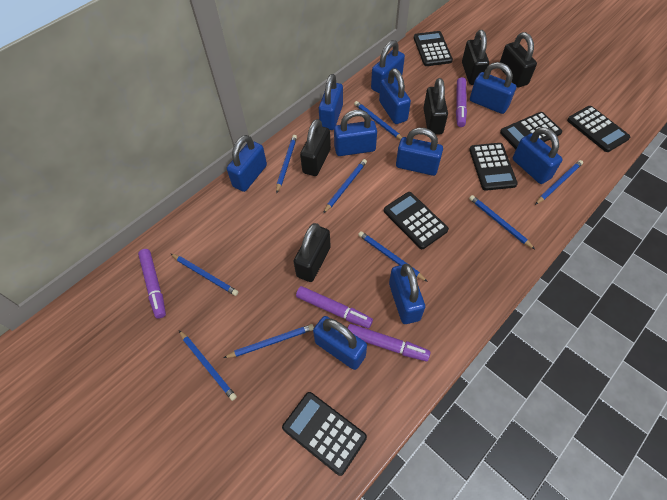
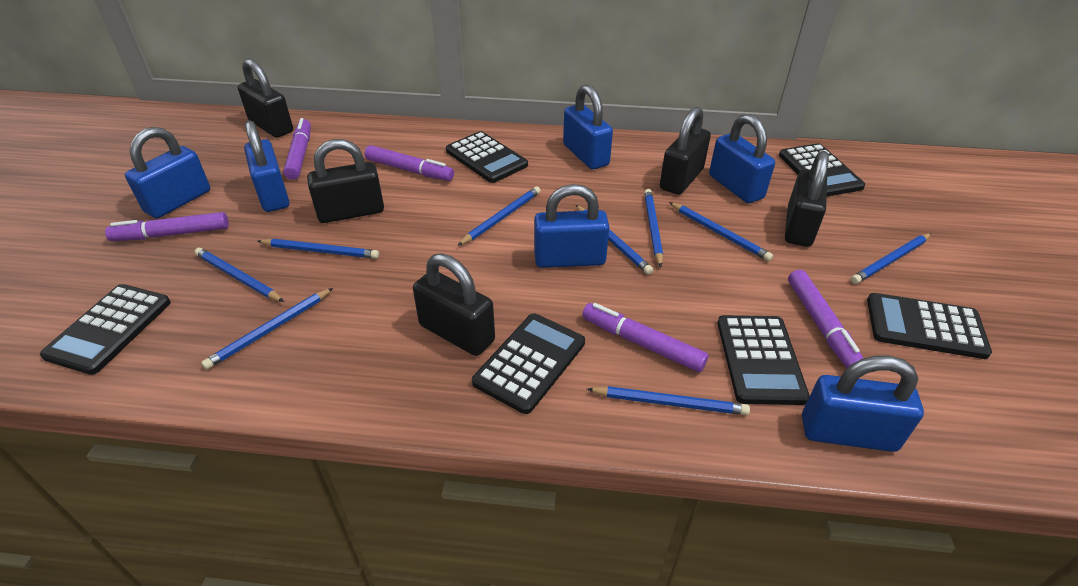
blue padlock: [227,135,267,192] [313,316,367,370] [319,74,343,130] [334,110,377,156] [371,40,405,94] [379,68,411,124] [389,264,425,324] [396,128,443,176] [470,62,516,114] [513,127,563,184] = 10 -> [125,127,210,218] [244,120,289,212] [534,184,609,268] [563,84,613,170] [709,114,775,203] [802,356,924,452] = 6
purple marker: [138,249,166,319] [296,286,373,328] [348,324,431,361] [456,77,467,127] = 4 -> [105,212,229,241] [283,118,311,180] [364,145,454,181] [582,303,708,372] [788,270,863,368] = 5

